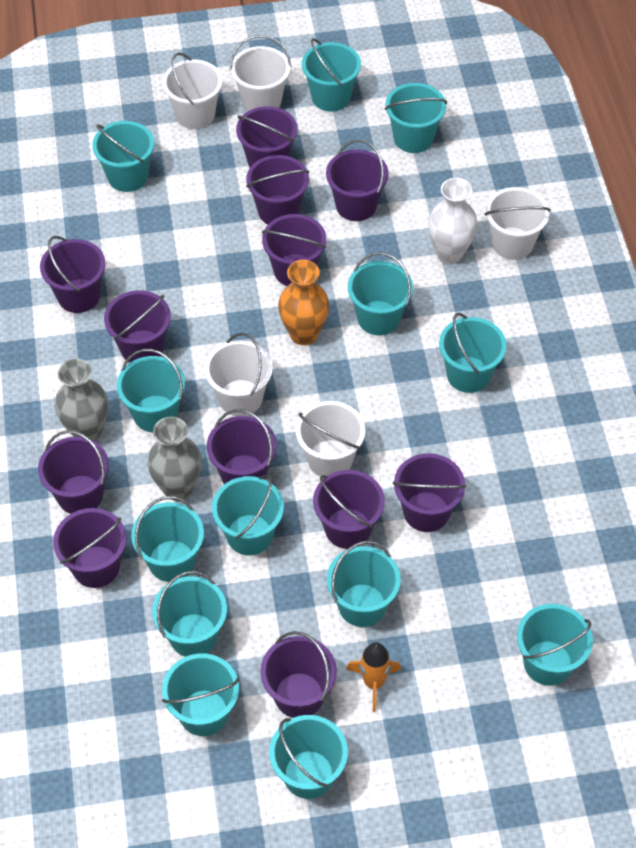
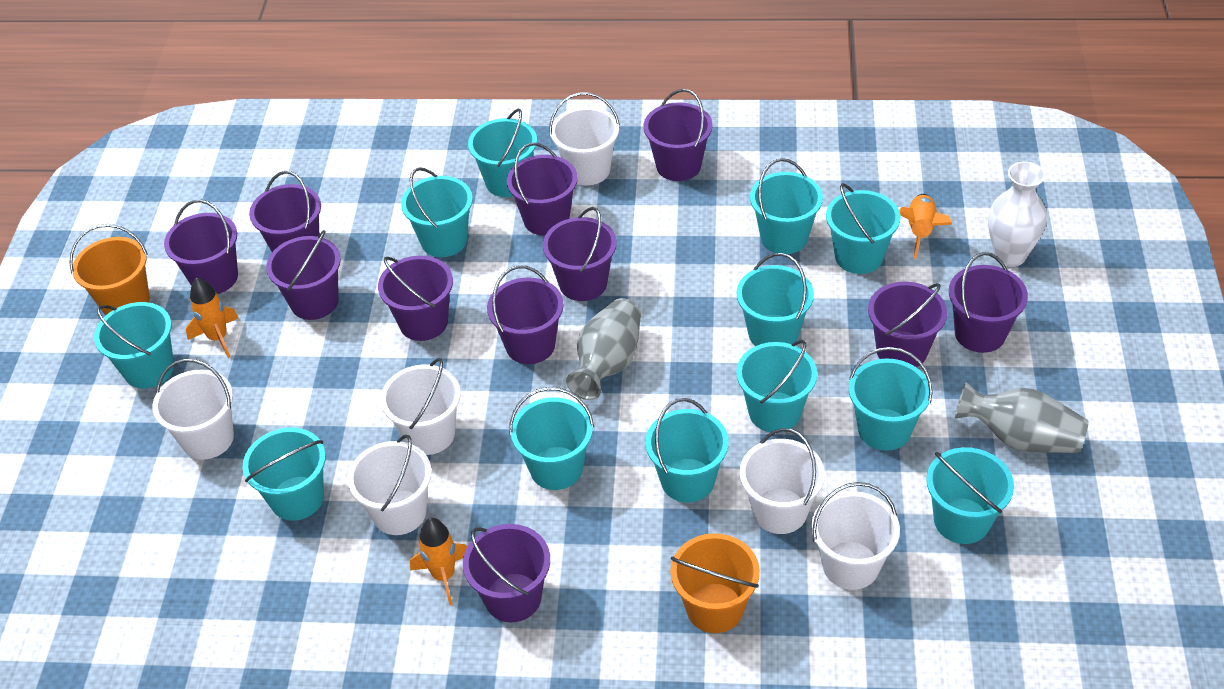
orange bucket: none = 0 -> [69,224,150,315] [670,533,760,633] = 2
orange rocket: [346,642,401,712] = 1 -> [186,278,239,358] [410,518,467,605] [899,194,952,259] = 3
orange vase: [278,260,329,345] = 1 -> none = 0
purple bucket: [38,430,109,514] [40,236,105,313] [53,508,126,588] [104,291,171,363] [207,409,277,484] [236,106,297,168] [246,155,309,224] [260,631,337,718] [262,214,326,286] [313,470,385,549] [326,139,389,221] [393,453,467,532] = 12 -> [164,200,238,294] [249,171,321,252] [266,230,341,320] [378,256,453,341] [463,524,550,623] [487,265,564,364] [507,143,578,236] [543,207,617,301] [643,89,713,181] [868,282,947,367] [949,252,1028,353] = 11
turquoise bucket: [92,121,154,192] [117,349,185,432] [131,496,204,582] [152,571,227,657] [162,653,239,736] [212,475,284,555] [269,715,348,799] [302,38,361,112] [327,541,401,627] [348,252,413,335] [385,83,447,153] [439,313,507,393] [517,604,593,686] = 13 -> [94,302,174,388] [243,427,326,521] [401,167,473,257] [468,109,537,197] [509,387,594,490] [646,398,729,502] [736,340,817,433] [737,253,814,346] [750,158,823,254] [826,183,900,274] [849,347,933,451] [926,447,1014,544] = 12
white bucket: [162,52,223,129] [205,333,273,416] [230,35,291,111] [296,401,365,477] [485,187,551,260] = 5 -> [152,359,234,460] [348,434,432,535] [380,358,461,455] [549,92,620,185] [740,428,825,534] [811,482,900,590] = 6

